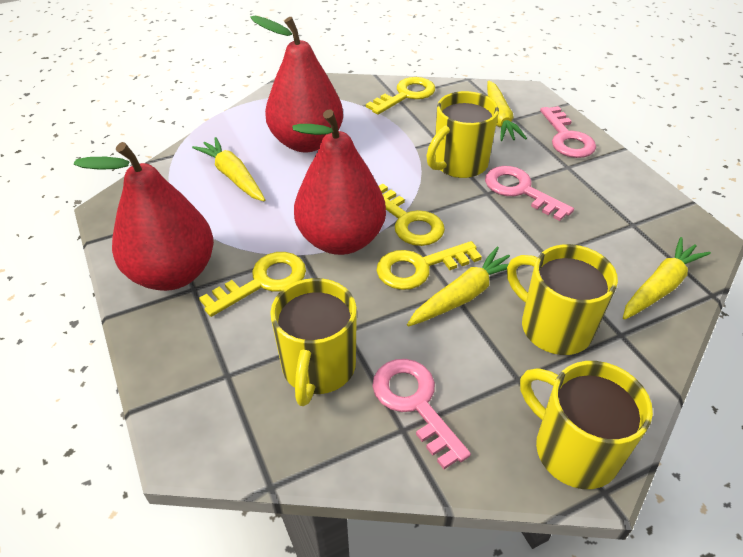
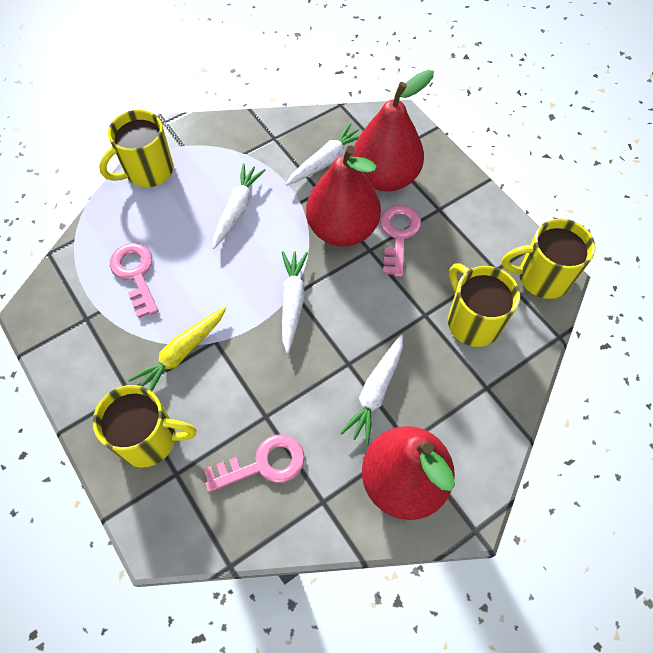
white carrot: none = 0 -> [213,163,265,249] [282,251,308,353] [286,123,360,186] [341,335,403,445] = 4
yellow carrot: [192,137,265,201] [407,247,510,326] [487,80,527,141] [623,237,711,320] = 4 -> [128,307,226,391] = 1
yellow key: [199,252,306,317] [366,77,435,115] [377,241,482,290] [379,184,445,246] = 4 -> none = 0

